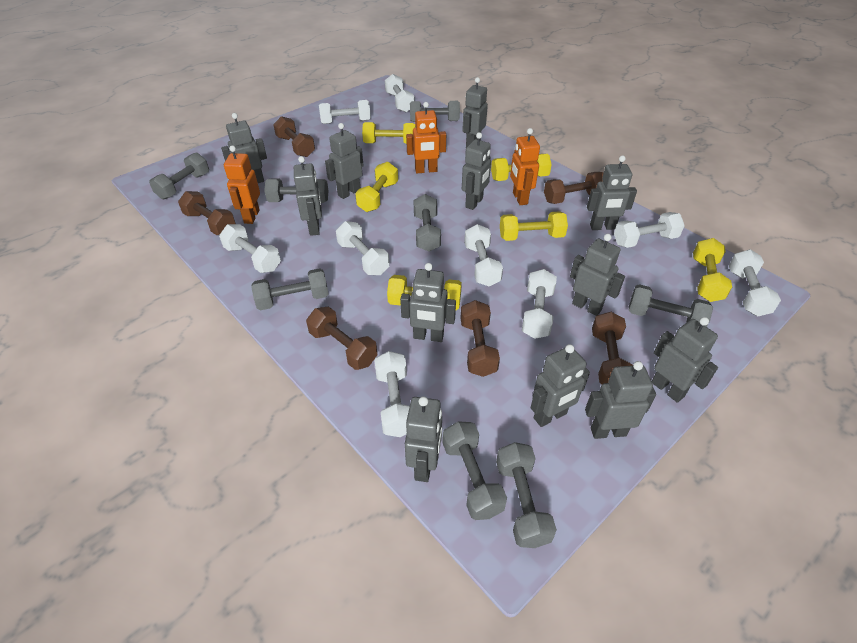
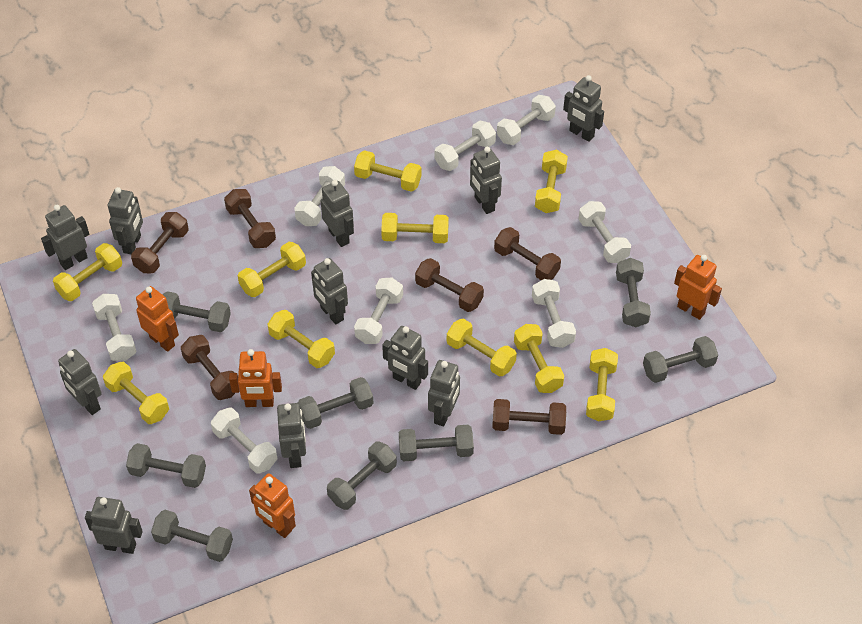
grey robot: [221,113,267,183] [294,156,322,236] [325,123,364,199] [400,263,456,342] [405,396,442,482] [462,77,488,148] [462,132,491,210] [531,344,590,427] [570,234,625,316] [585,361,656,439] [587,155,637,230] [652,317,718,403] = 12 -> [41,205,90,270] [58,349,102,415] [85,497,143,554] [108,187,143,254] [277,403,306,468] [311,258,348,324] [321,180,354,247] [382,326,428,390] [428,360,460,426] [470,147,502,214] [563,75,604,142] = 11
orange robot: [224,145,260,224] [406,102,446,173] [510,128,540,205] = 3 -> [136,286,179,352] [229,349,282,407] [249,473,296,538] [674,255,722,320] = 4
white dumbbell: [219,224,281,273] [319,100,371,124] [336,221,390,275] [374,351,410,437] [385,74,415,112] [464,224,503,287] [522,269,557,339] [614,212,685,248] [729,249,781,316] = 9 -> [92,294,137,361] [211,408,277,474] [294,166,345,226] [354,278,403,344] [435,121,496,171] [497,95,556,145] [532,279,576,348] [578,201,631,263] = 8
yellow dumbbell: [355,162,398,212] [362,122,416,144] [387,275,462,310] [491,154,552,181] [500,211,568,241] [693,238,732,302] = 6 -> [53,243,122,301] [103,362,169,424] [238,242,306,297] [267,310,335,368] [354,150,421,192] [381,213,449,243] [447,319,517,377] [514,324,564,393] [535,150,568,213] [586,348,618,421] = 10

